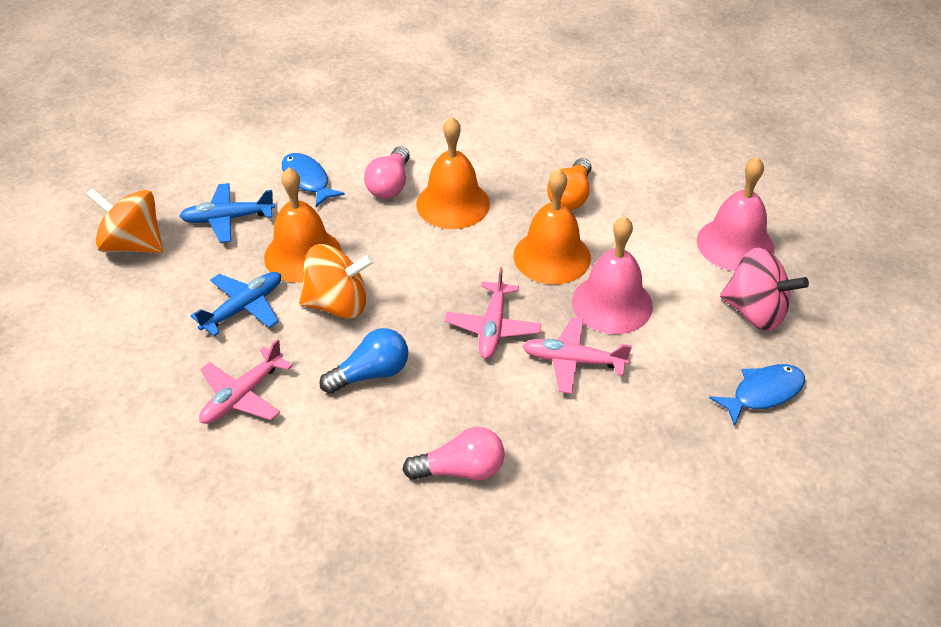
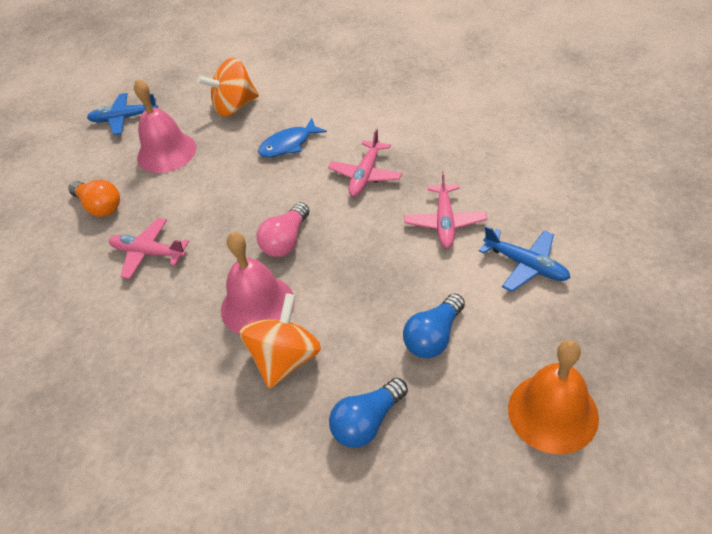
blue fish: [282,153,345,207] [709,364,805,426] = 2 -> [258,118,327,157] = 1
blue light bulb: [319,328,408,394] = 1 -> [329,378,408,448] [403,294,465,358] = 2
orange bell: [264,167,342,283] [416,117,490,229] [513,169,591,285] = 3 -> [508,340,599,454] = 1
pink light bulb: [364,146,410,199] [402,427,505,480] = 2 -> [257,202,310,257] = 1
pink spinning top: [720,248,809,331] = 1 -> none = 0

